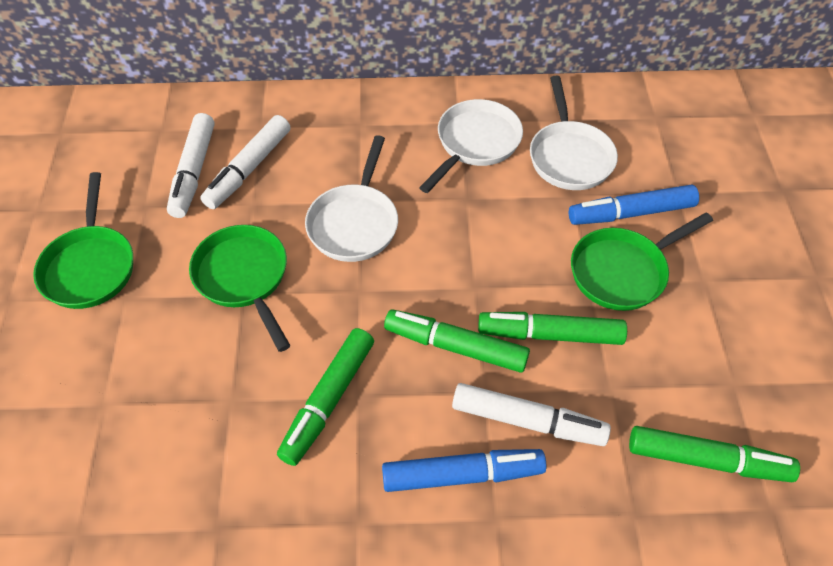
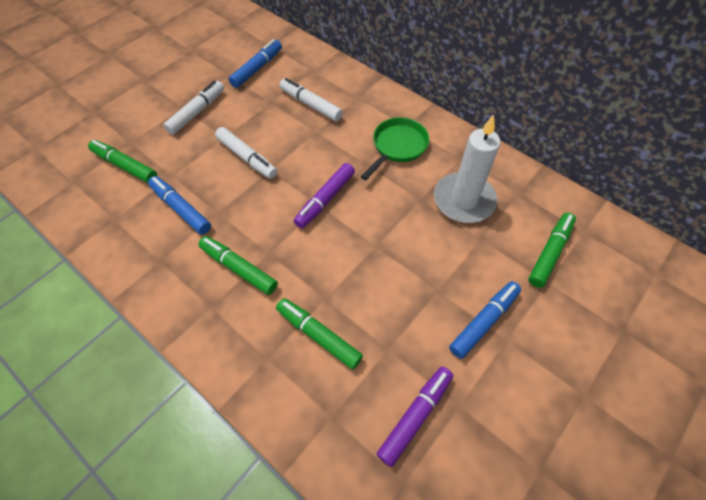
blue marker: [382,449,546,492] [569,184,699,225] = 2 -> [148,176,211,235] [229,39,282,88] [449,281,521,359] = 3
green pan: [33,172,133,309] [189,225,291,352] [571,212,713,311] = 3 -> [361,117,429,180] = 1
purple marker: none = 0 -> [294,163,355,229] [377,367,453,467] = 2
white candle: none = 0 -> [434,114,501,223] = 1
white pan: [305,135,398,262] [419,99,523,193] [530,76,618,190] = 3 -> none = 0

